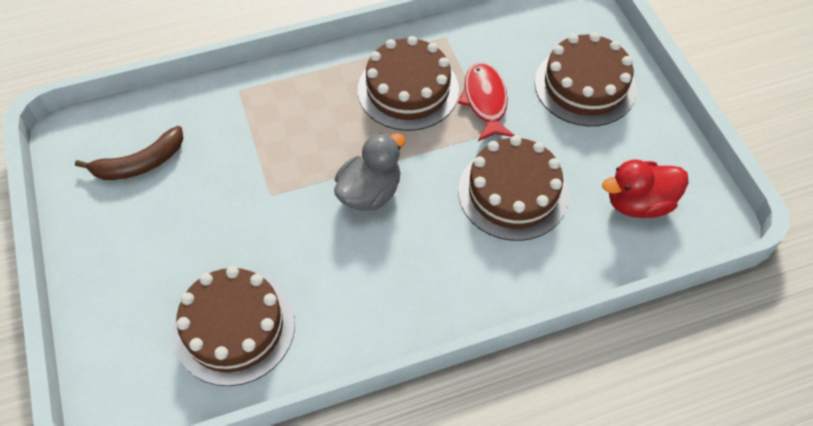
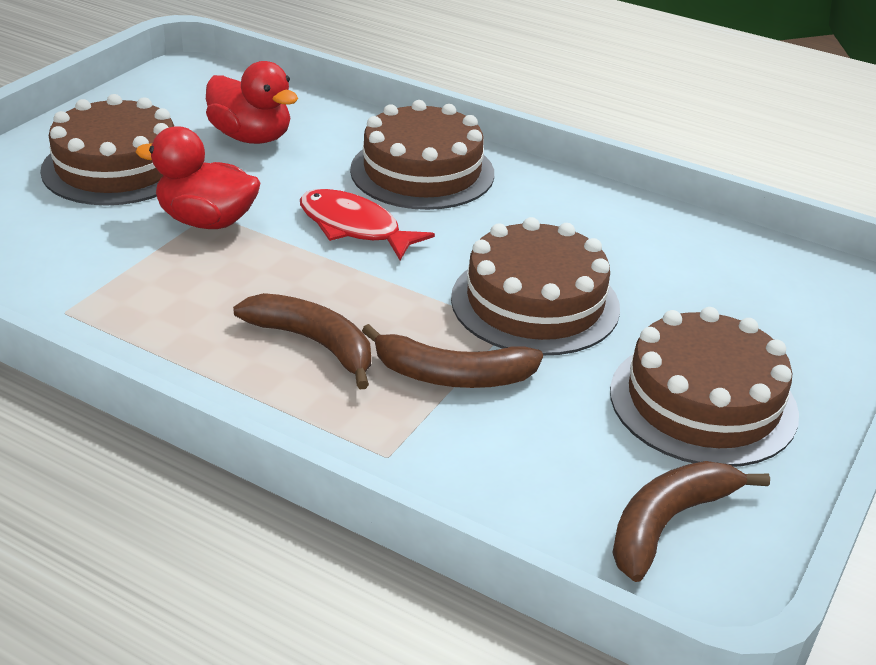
brown banana: [75,126,184,180] = 1 -> [233,293,371,389] [362,324,543,388] [612,461,770,582] = 3
grey duck: [334,133,405,211] = 1 -> none = 0
red duck: [602,160,689,218] = 1 -> [136,126,260,229] [206,61,298,144] = 2

